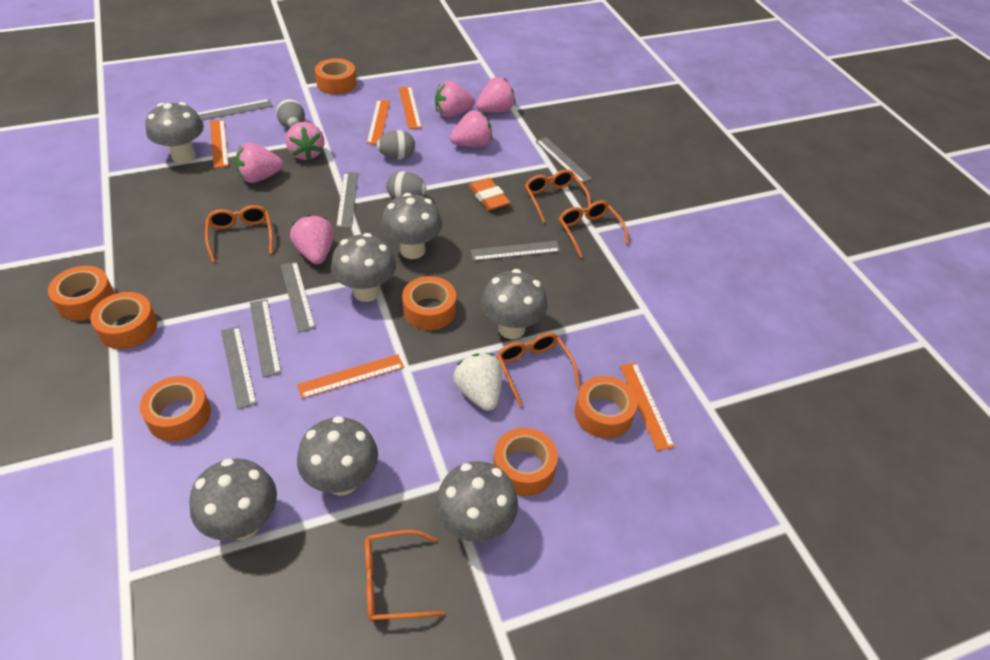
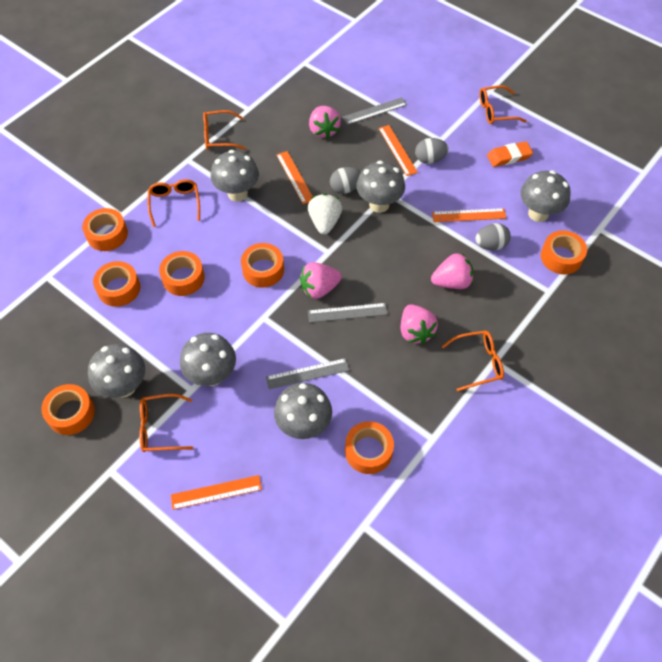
grey mushroom: [145,102,204,163] [189,458,277,540] [297,416,378,496] [331,233,396,302] [381,193,442,259] [436,461,518,542] [481,269,548,339] = 7 -> [88,344,145,398] [180,333,236,386] [211,150,259,202] [274,383,332,439] [357,161,405,213] [520,170,571,222] = 6
grey ruler: [197,99,273,121] [221,326,257,409] [250,299,281,377] [281,261,316,332] [336,172,358,228] [470,241,560,261] [536,137,592,183] = 7 -> [266,358,350,389] [308,303,388,323] [342,97,407,125] = 3
orange ruler: [210,120,229,168] [297,354,404,399] [367,100,390,144] [399,86,422,129] [620,362,675,451] = 5 -> [171,475,262,510] [276,151,313,204] [378,125,418,176] [432,208,506,222] = 4
pink strawberry: [235,143,283,183] [286,122,324,161] [290,215,334,264] [435,81,475,117] [450,110,492,147] [476,77,516,112] = 6 -> [300,262,342,299] [309,106,341,139] [401,304,438,344] [431,253,474,289] = 4

